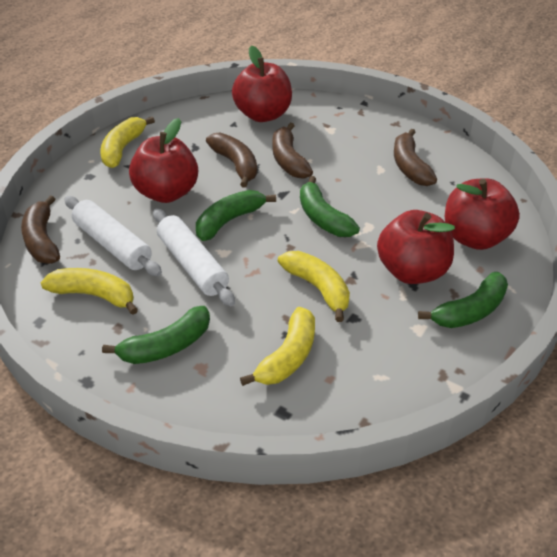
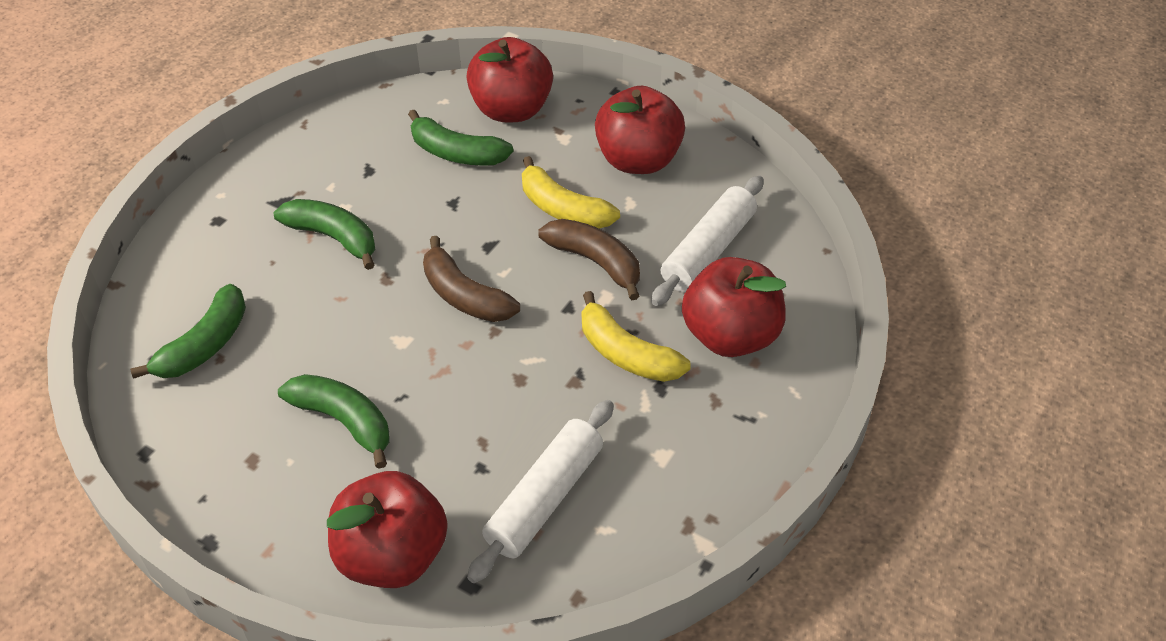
brown banana: [21,195,60,264] [206,133,257,188] [272,123,313,179] [394,129,437,186] = 4 -> [423,236,520,322] [538,219,640,300] = 2
yellow banana: [41,268,138,315] [100,117,155,168] [240,307,315,386] [278,251,350,322] = 4 -> [522,156,620,228] [582,291,691,382] = 2

